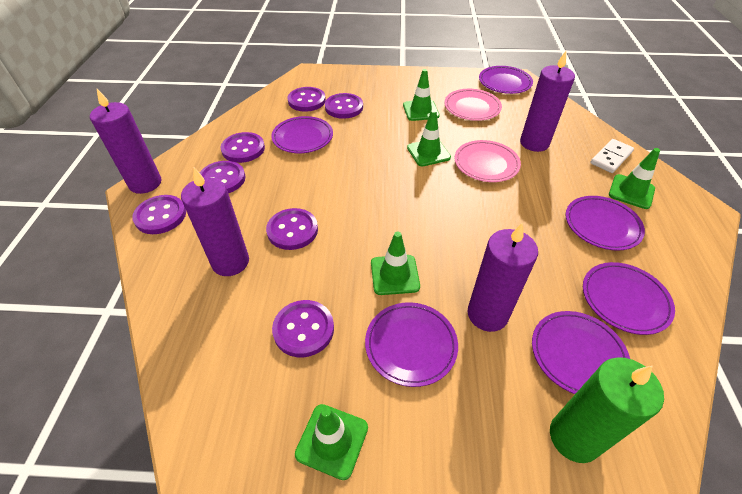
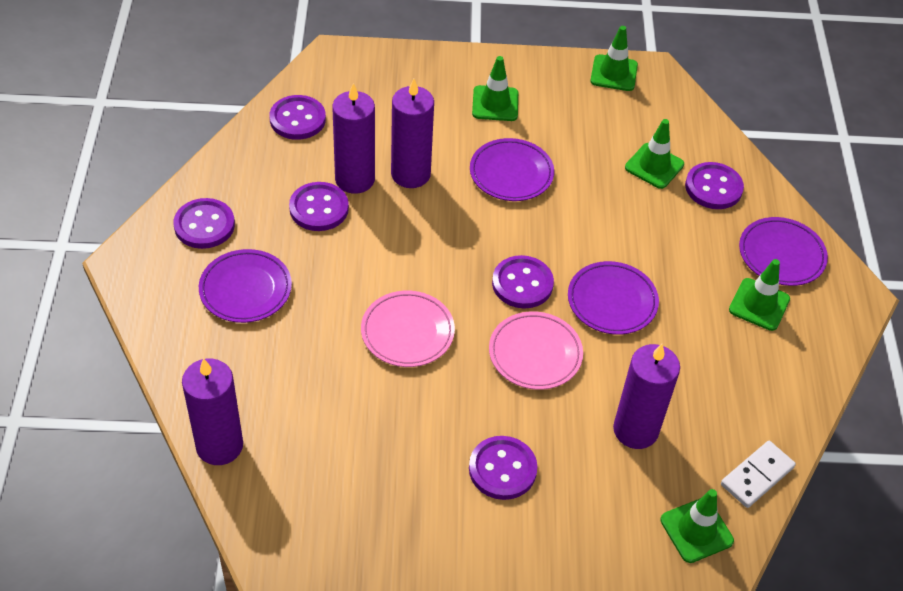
green candle: [550,357,664,463] = 1 -> none = 0
purple button: [132,195,186,234] [200,161,245,193] [220,132,265,163] [266,208,318,250] [272,300,334,357] [288,87,326,112] [325,93,363,119] = 7 -> [173,198,235,249] [269,95,326,140] [289,182,349,231] [469,436,538,500] [492,255,554,308] [685,162,744,209] = 6
purple plate: [271,116,333,153] [365,302,458,387] [479,66,533,94] [532,311,630,394] [565,196,645,251] [583,262,675,335] = 6 -> [199,249,292,323] [470,138,554,201] [568,261,659,335] [739,217,828,286] = 4

